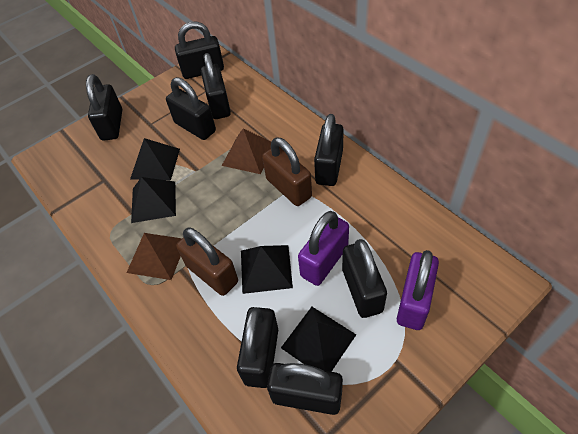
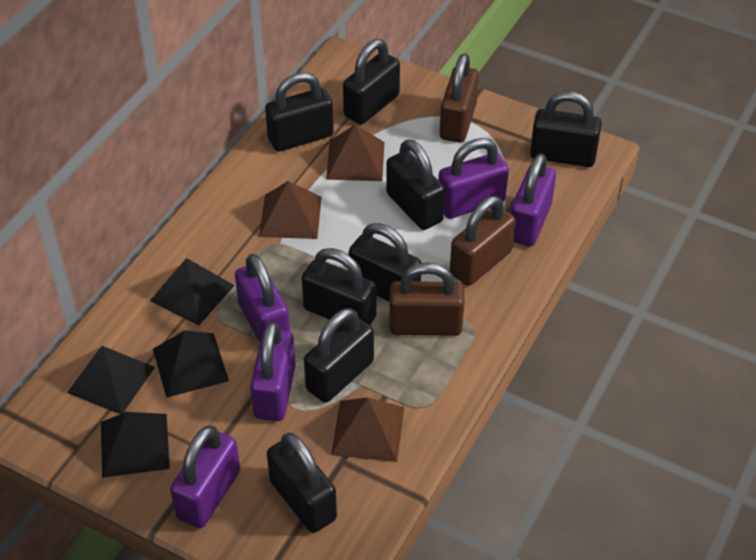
brown padlock: [176,227,238,296] [262,137,312,206] = 2 -> [389,262,464,336] [440,53,479,143] [450,196,516,286] = 3
brown pyramid: [126,233,182,280] [222,128,271,174] = 2 -> [259,181,322,239] [326,125,384,181] [331,397,404,462] = 3
purple padlock: [298,211,349,286] [397,250,439,330] = 2 -> [170,425,240,528] [235,254,290,342] [250,321,296,421] [438,138,509,219] [510,153,556,247] = 5

